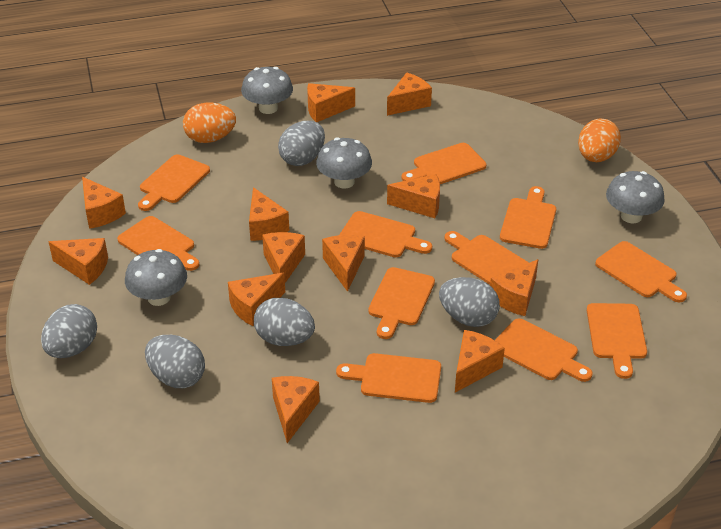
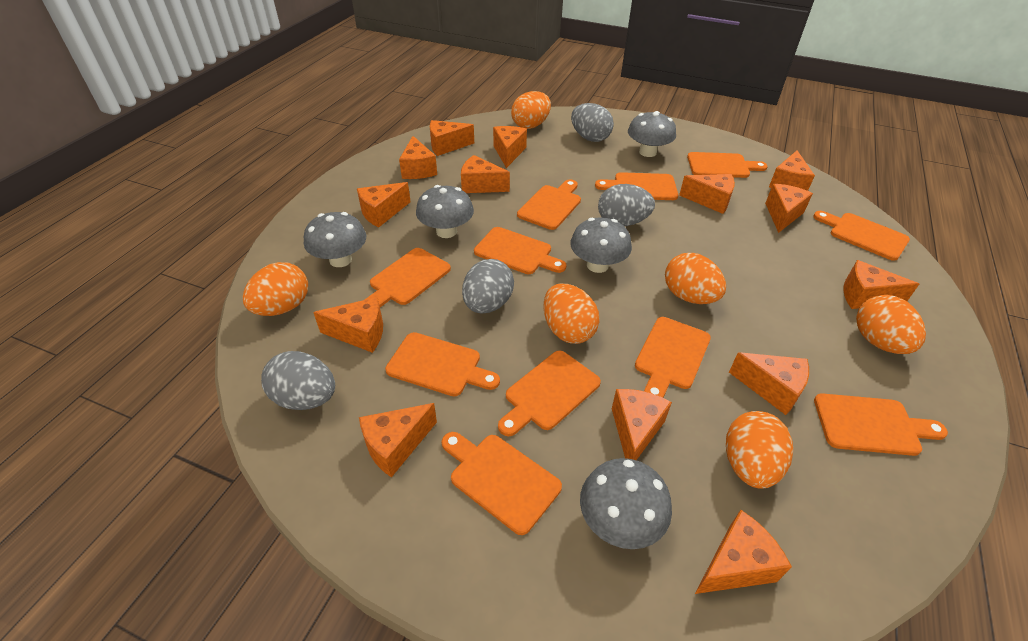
grey egg: [41,304,97,358] [145,335,205,388] [254,298,315,346] [278,121,325,166] [439,277,500,327] = 5 -> [261,351,335,410] [462,259,514,314] [571,103,614,142] [598,184,655,226] = 4
grey mushroom: [125,249,187,306] [241,67,293,114] [316,137,372,189] [606,171,665,223] = 4 -> [304,212,366,267] [416,185,474,238] [570,217,632,273] [580,458,672,549] [628,111,676,157] = 5
orange cheese: [49,238,108,285] [82,177,126,229] [228,273,285,326] [249,187,289,241] [262,232,305,283] [272,376,320,443] [307,83,355,122] [322,235,365,292] [387,73,432,116] [387,174,440,218] [455,330,505,392] [490,259,538,316] = 12 -> [313,297,383,353] [357,182,411,227] [359,403,437,477] [399,136,437,179] [430,120,474,156] [461,155,510,193] [493,126,527,168] [612,389,672,460] [679,174,735,214] [695,510,792,594] [729,352,809,415] [765,184,813,233] [769,150,815,191] [843,260,919,309] = 14
orange egg: [183,103,236,143] [578,118,621,162] = 2 -> [243,262,308,316] [511,91,551,129] [543,284,600,344] [665,253,726,304] [726,411,793,489] [856,295,926,354] = 6

